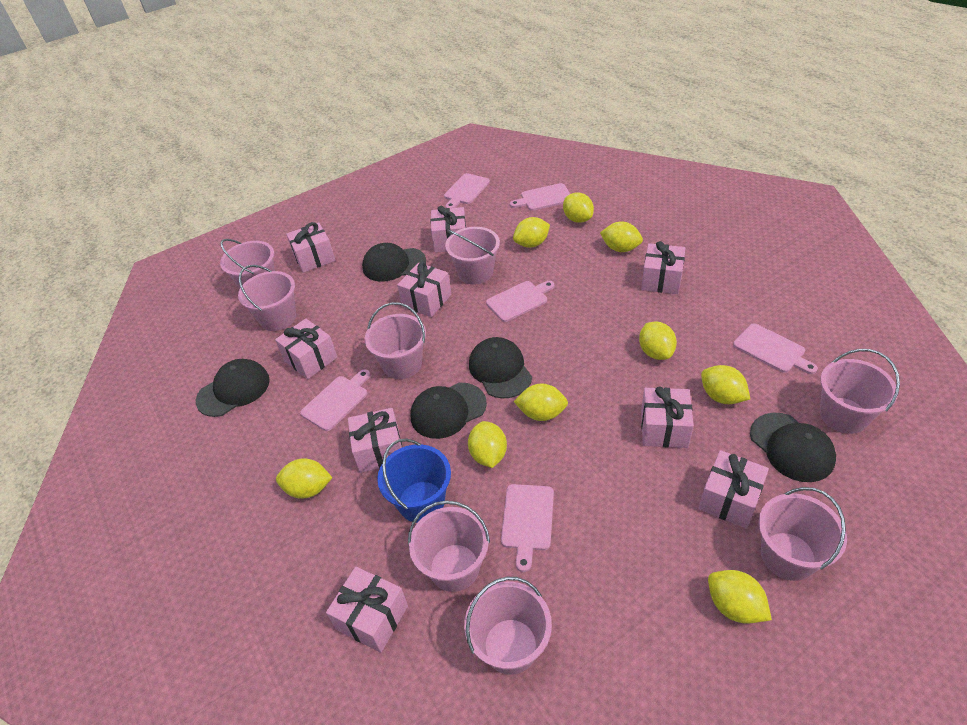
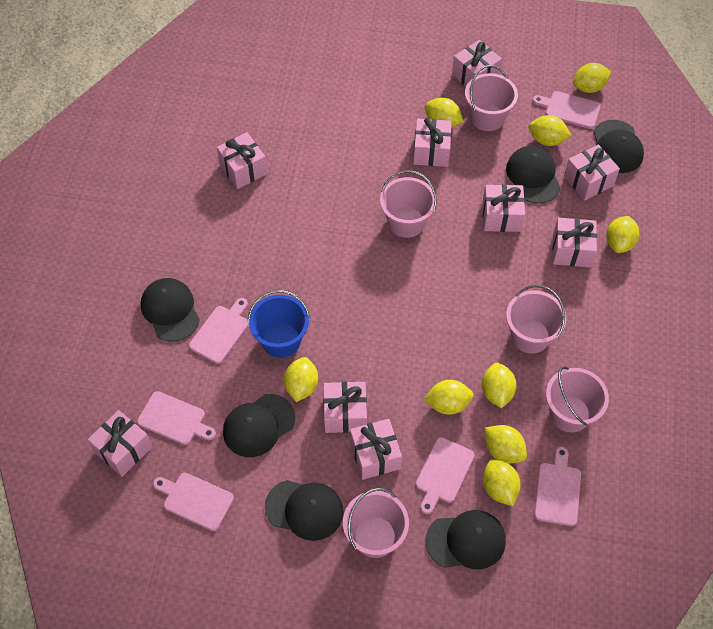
black cap: [196,359,270,417] [362,243,426,282] [410,383,487,439] [469,337,532,398] [750,413,836,482] = 5 -> [141,278,200,342] [223,394,295,457] [265,480,344,541] [426,510,506,569] [506,146,561,204] [593,120,644,173] = 6
pink bucket: [220,239,275,289] [238,265,296,331] [365,302,426,379] [408,501,490,592] [445,227,500,284] [464,577,552,675] [758,487,847,581] [820,349,900,434] = 8 -> [343,488,409,558] [380,170,437,238] [465,65,518,131] [506,285,566,354] [546,366,609,432] = 5

